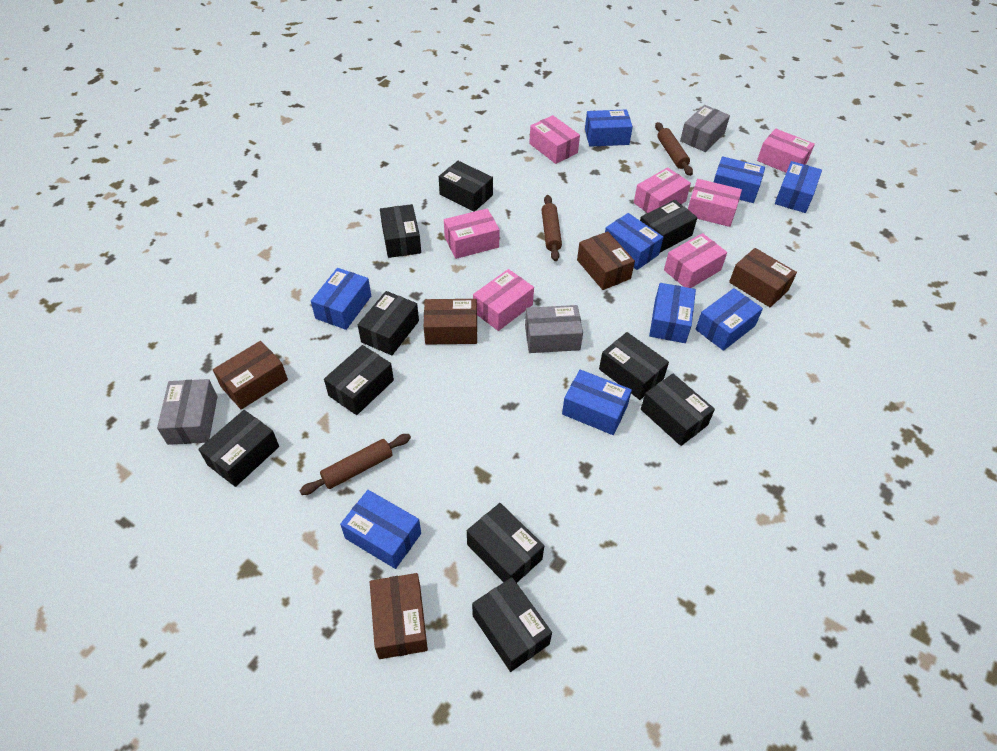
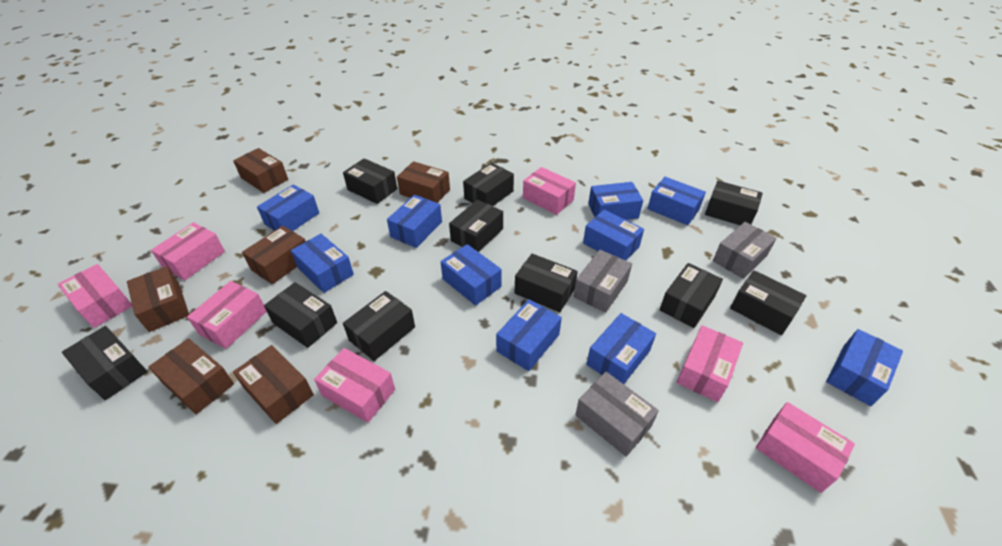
blue box: [311,268,371,330] [340,490,421,569] [562,370,632,435] [585,109,633,147] [605,213,663,270] [649,283,696,343] [696,288,763,351] [714,156,765,203] [775,161,822,213] = 9 -> [257,185,319,231] [291,234,354,293] [387,195,442,248] [441,244,501,306] [496,299,562,371] [583,210,644,261] [586,313,656,384] [588,182,643,220] [647,177,706,225] [826,329,903,406] = 10
brown box: [213,341,288,410] [370,573,428,659] [424,299,477,345] [577,231,635,290] [729,248,797,307] = 5 -> [127,266,189,332] [148,339,234,414] [233,148,288,193] [233,345,314,424] [242,226,306,284] [397,161,450,203] = 6
brown rolling pin: [300,434,411,495] [542,195,562,261] [655,122,693,176] = 3 -> none = 0

